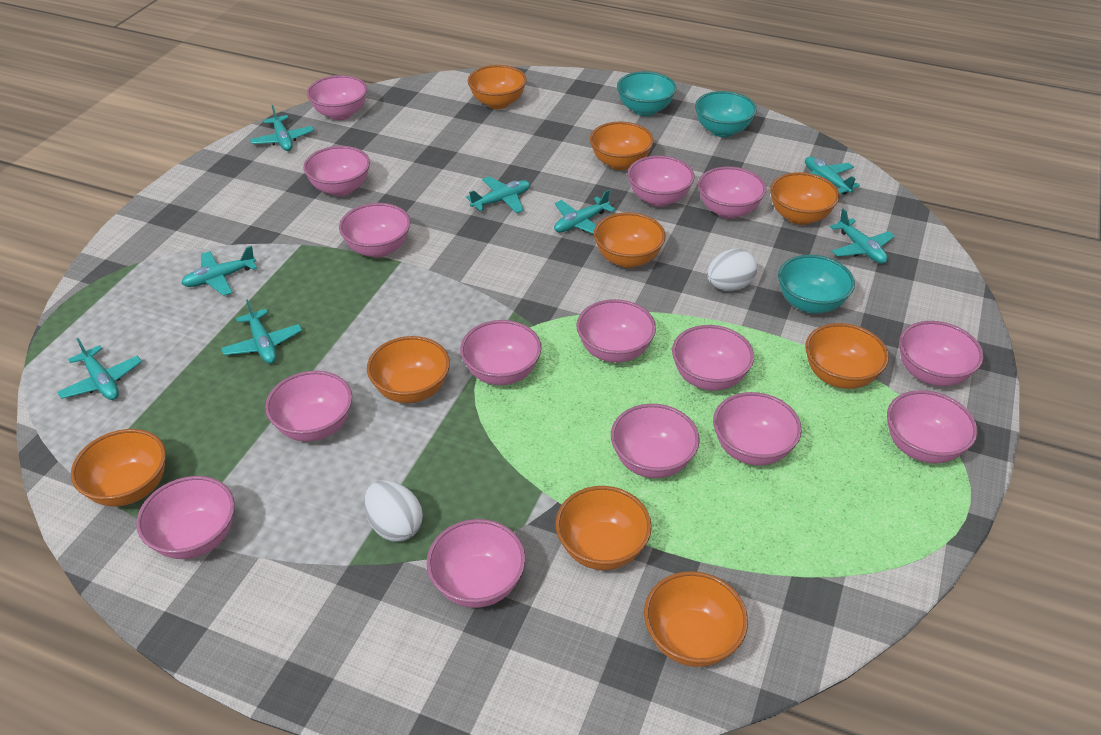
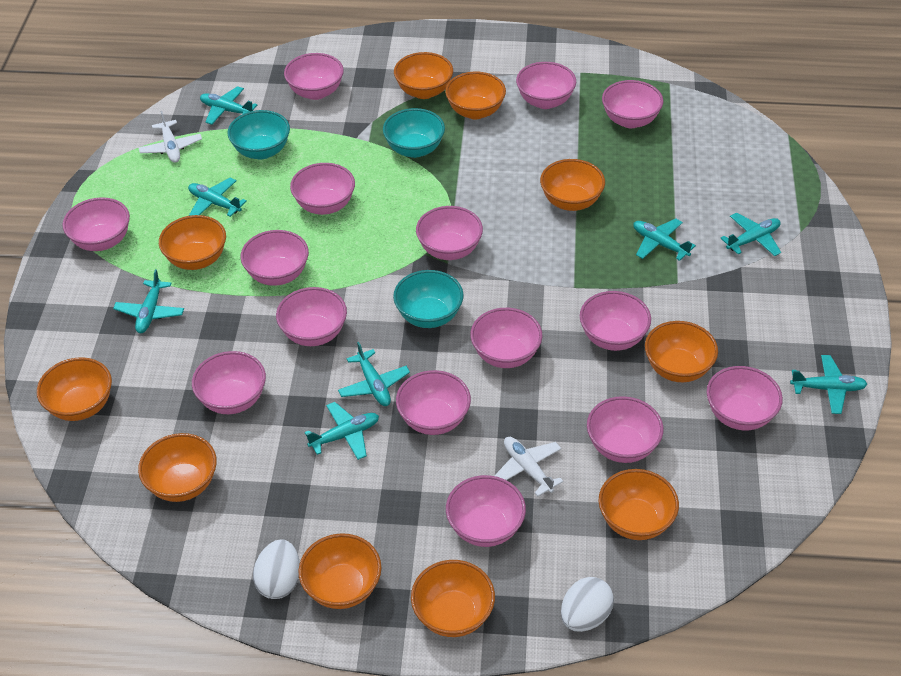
orange bowl: [71,429,166,507] [367,336,450,403] [467,65,527,109] [555,486,652,570] [590,122,654,170] [594,212,666,268] [644,571,748,667] [770,172,840,225] [805,323,889,389] = 9 -> [37,357,112,421] [138,433,217,502] [159,215,226,270] [298,533,382,609] [394,52,453,99] [411,560,495,637] [445,72,506,119] [540,159,605,211] [599,469,679,540] [645,321,718,382] = 10
white plane: none = 0 -> [139,111,202,163] [494,437,563,496] = 2

